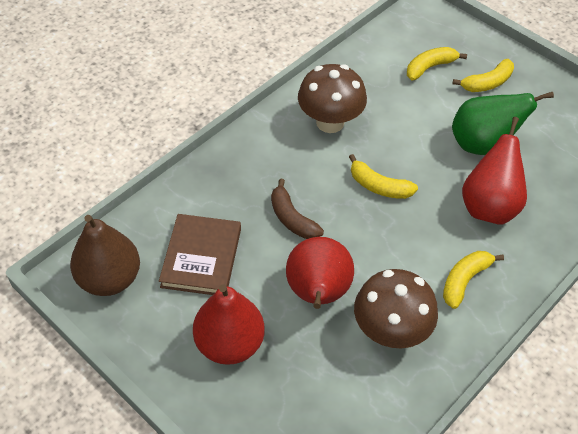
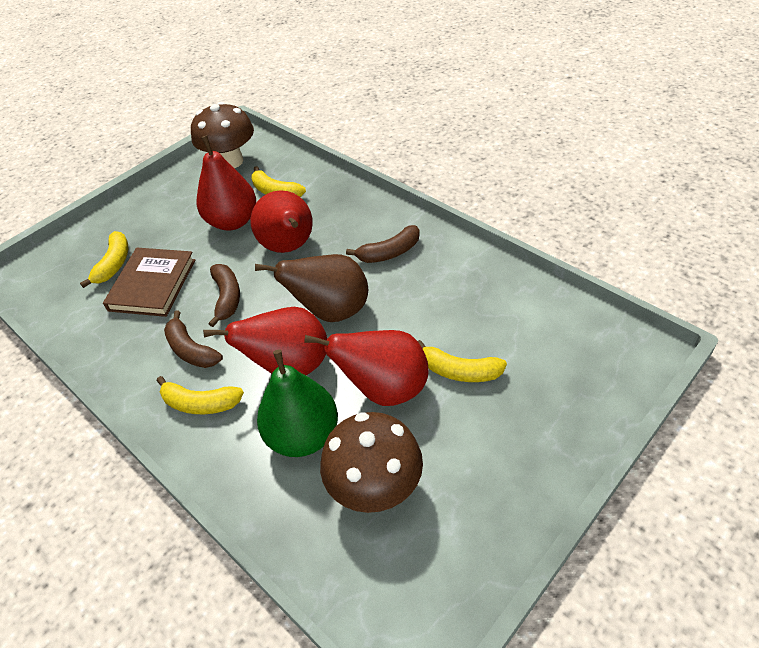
brown banana: [271,178,324,239] = 1 -> [164,310,223,368] [209,264,240,327] [346,225,420,263] = 3
red pear: [193,284,265,365] [286,237,354,309] [462,117,527,225] = 3 -> [197,135,256,231] [203,307,327,375] [250,190,313,253] [304,330,429,406] = 4

